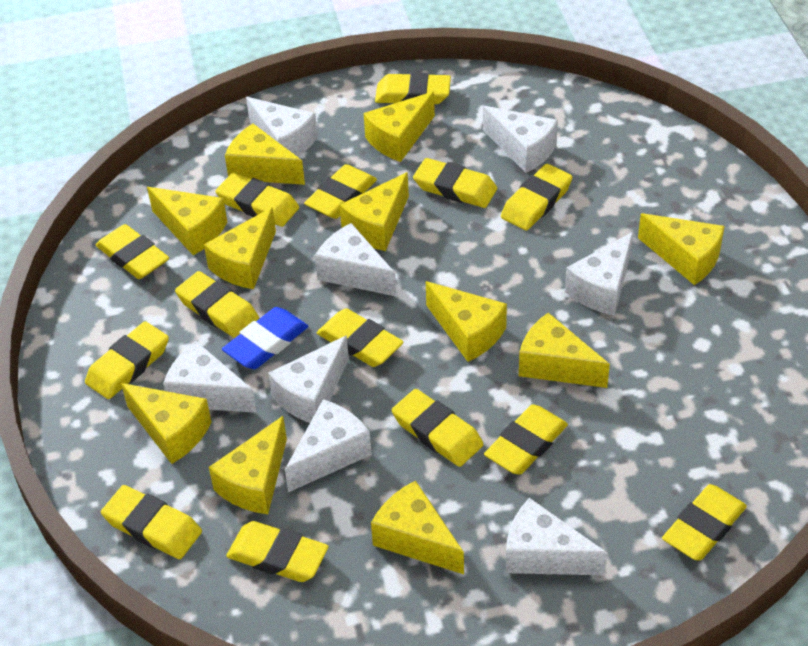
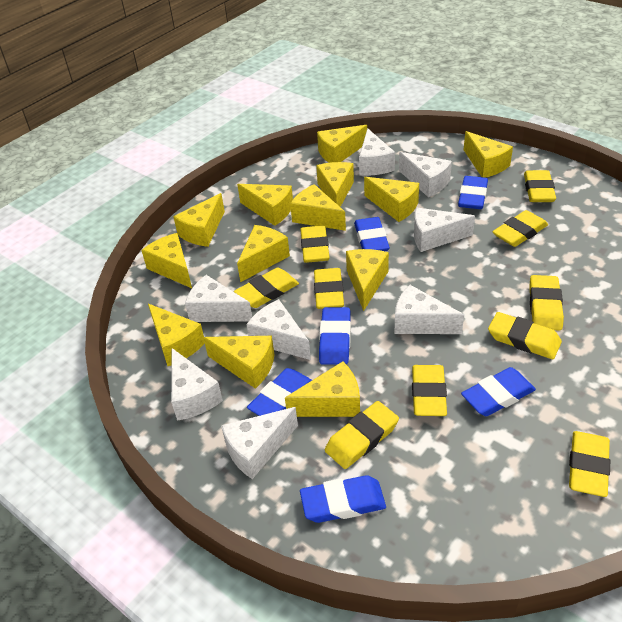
blue eraser: [222,307,308,369] = 1 -> [247,368,312,416] [300,475,386,523] [319,307,351,365] [354,217,390,251] [458,176,488,209] [461,367,536,416] = 6
yellow cheese: [121,383,211,464] [147,187,227,255] [204,207,276,289] [209,416,287,514] [225,124,305,185] [339,172,409,251] [364,92,435,162] [371,481,464,574] [426,281,507,362] [519,313,610,388] [638,213,725,285] = 11 -> [141,233,192,288] [148,304,205,366] [173,193,225,247] [203,336,275,389] [237,184,293,226] [237,225,290,282] [285,361,360,417] [290,184,346,231] [316,162,354,207] [317,125,367,163] [346,249,389,311] [364,177,419,222] [464,131,513,178] = 13
yellow eraser: [85,321,169,399] [95,224,169,279] [101,485,202,559] [175,271,259,338] [216,172,299,227] [226,521,329,582] [304,164,377,219] [317,308,404,367] [375,73,451,104] [392,389,484,467] [413,158,497,208] [484,404,568,475] [501,164,573,230] [662,484,747,561] = 14 -> [234,268,299,308] [301,225,330,263] [314,268,344,309] [325,401,399,469] [412,365,447,416] [488,312,562,359] [492,210,548,247] [524,170,556,202] [529,275,564,331] [569,431,610,497] = 10

